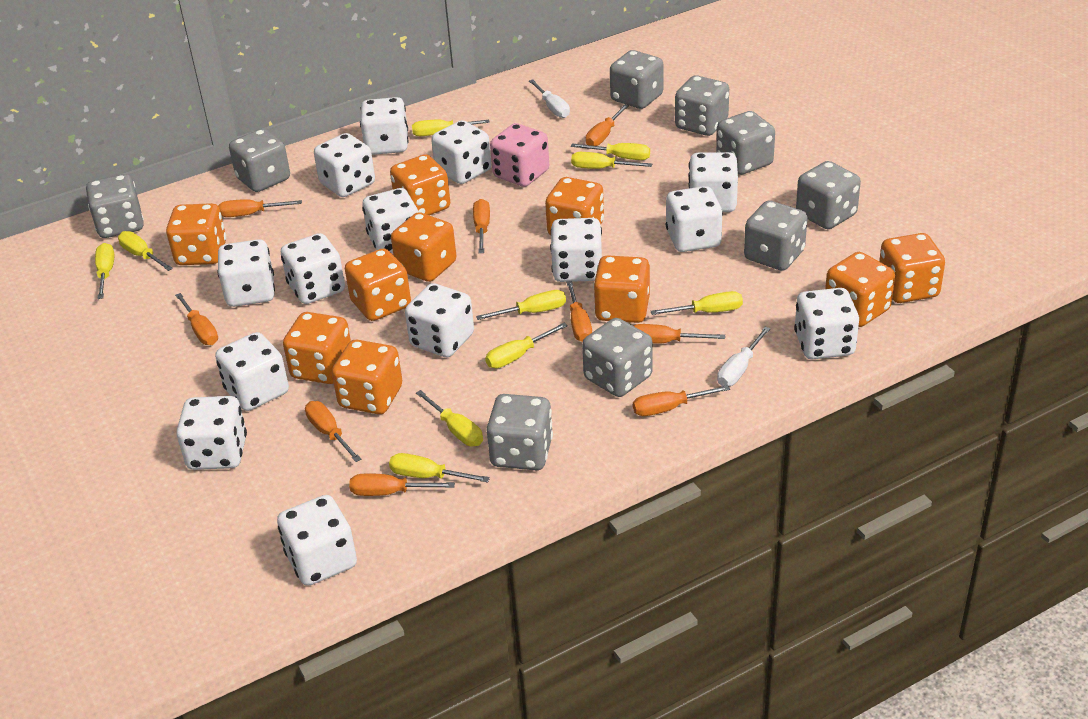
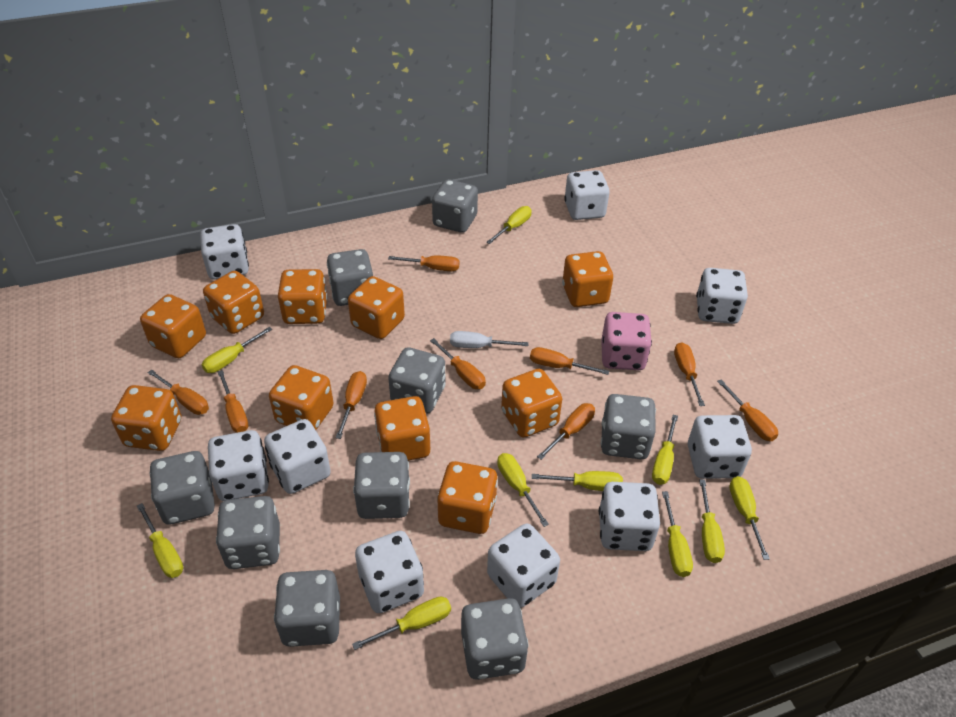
white dice: [177,396,247,470] [215,332,289,411] [217,239,275,307] [277,495,357,586] [281,233,345,304] [314,133,375,197] [360,97,408,155] [363,188,418,253] [405,283,474,357] [431,120,491,184] [550,218,602,282] [666,186,723,252] [688,152,738,212] [794,288,859,359] = 14 -> [200,224,249,280] [208,430,269,501] [264,419,331,494] [355,531,424,613] [487,523,560,608] [564,170,610,220] [599,482,660,551] [688,415,752,479] [696,268,748,324] = 9
white screwdriver: [529,79,570,118] [717,327,771,386] = 2 -> [450,331,529,348] = 1

